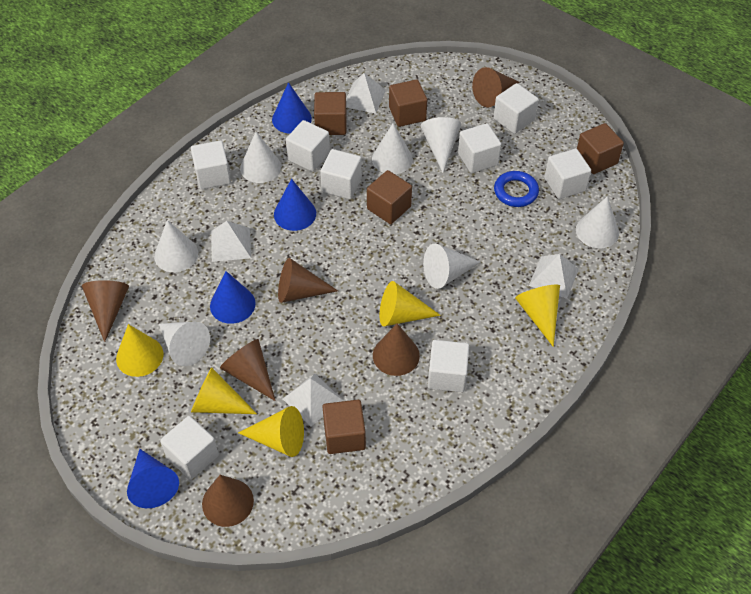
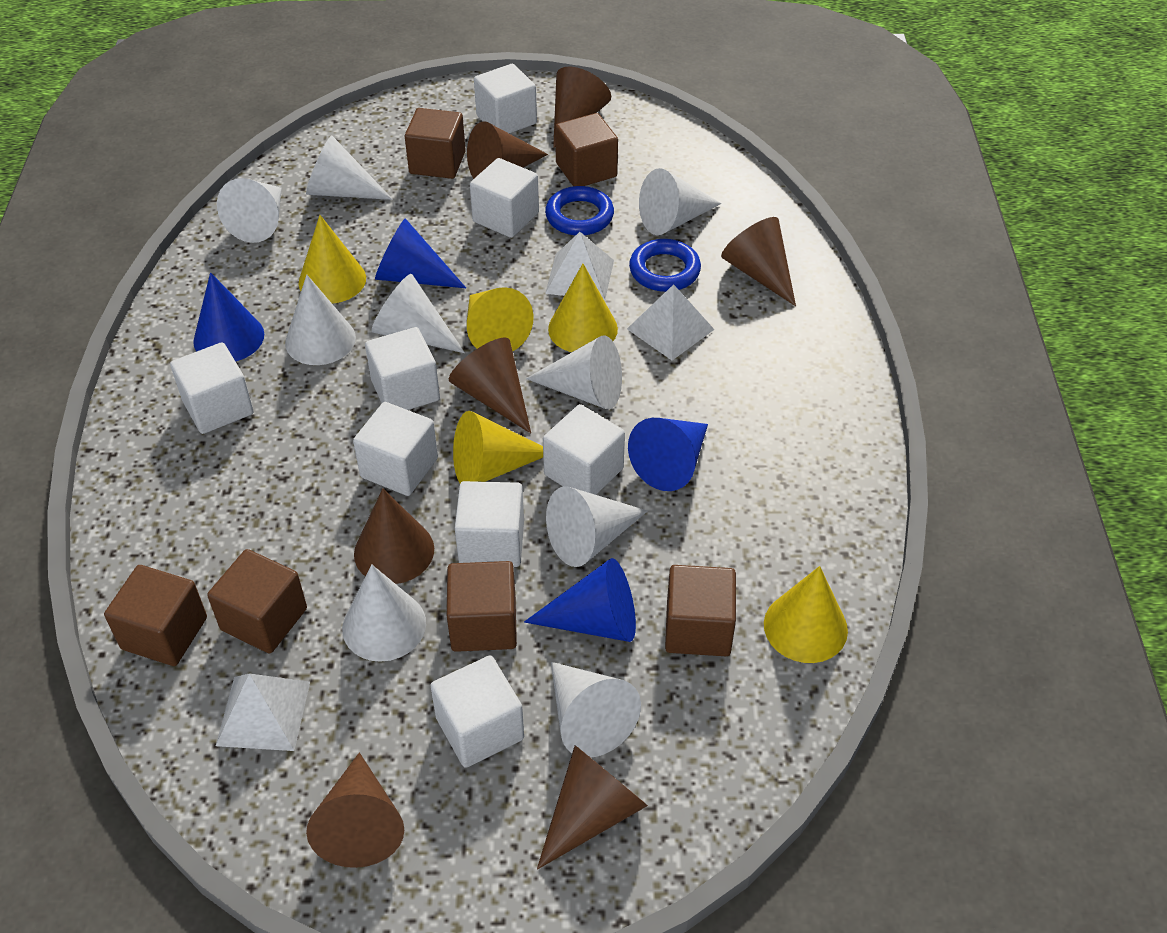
blue ring: [494,171,539,207] = 1 -> [545,186,614,236] [629,239,701,292] = 2
brown cone: [82,280,129,342] [202,475,254,527] [220,339,275,401] [278,258,338,303] [373,323,420,376] [472,67,519,108] = 6 -> [306,752,404,868] [354,489,434,584] [449,337,531,433] [467,121,548,179] [537,745,648,870] [553,67,611,148] [721,217,796,306] = 7
brown cube: [314,92,347,135] [322,400,366,454] [367,170,412,224] [389,79,427,127] [577,123,624,174] = 5 -> [104,565,207,666] [207,549,307,654] [405,108,466,179] [447,561,517,652] [555,113,618,186] [665,565,736,656] = 6
white cone: [154,220,198,272] [159,322,210,366] [240,132,281,183] [372,123,413,174] [420,117,461,173] [423,244,481,289] [576,196,619,248] = 7 -> [217,178,282,243] [285,275,356,365] [306,136,393,200] [342,564,426,662] [371,274,465,353] [526,335,622,410] [546,486,647,567] [551,662,641,758] [639,168,722,235] = 9
white pyramid: [211,221,251,262] [283,374,343,427] [346,73,386,114] [529,254,579,299] = 4 -> [216,673,310,751] [545,232,614,300] [627,284,715,360] = 3

